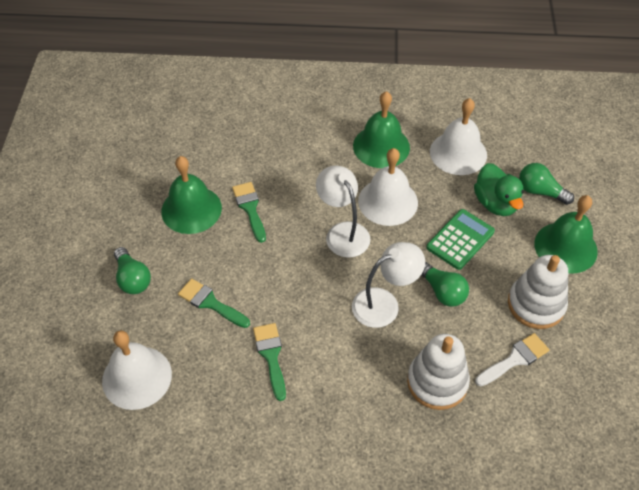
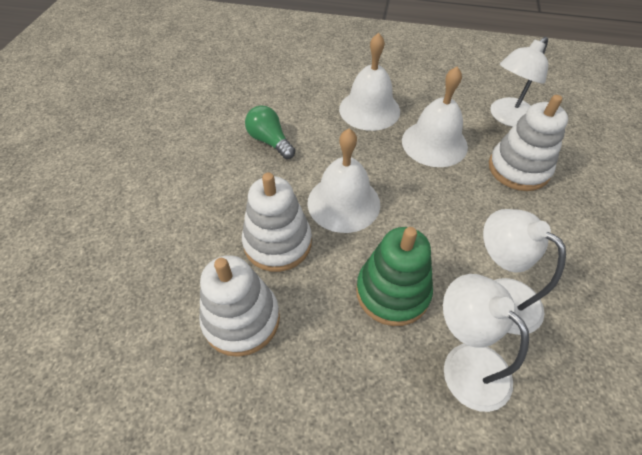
green bell: [161,156,222,234] [353,91,410,168] [534,195,598,274] = 3 -> none = 0
green brush: [178,278,250,328] [232,182,266,243] [253,323,286,401] = 3 -> none = 0
green calculator: [426,209,495,270] = 1 -> none = 0
green duck: [474,163,524,216] = 1 -> none = 0
green light bulb: [114,247,151,294] [421,262,469,307] [519,163,574,205] = 3 -> [245,106,295,159] = 1
green stacking toy: none = 0 -> [356,227,433,326] = 1
white brush: [475,333,549,386] = 1 -> none = 0
white lamp: [316,166,370,258] [352,242,425,328] = 2 -> [443,274,529,412] [483,209,566,335] [490,37,548,127] = 3
white stacking toy: [407,334,470,410] [508,255,568,329] = 2 -> [199,255,280,357] [242,172,312,272] [489,95,568,191] = 3

